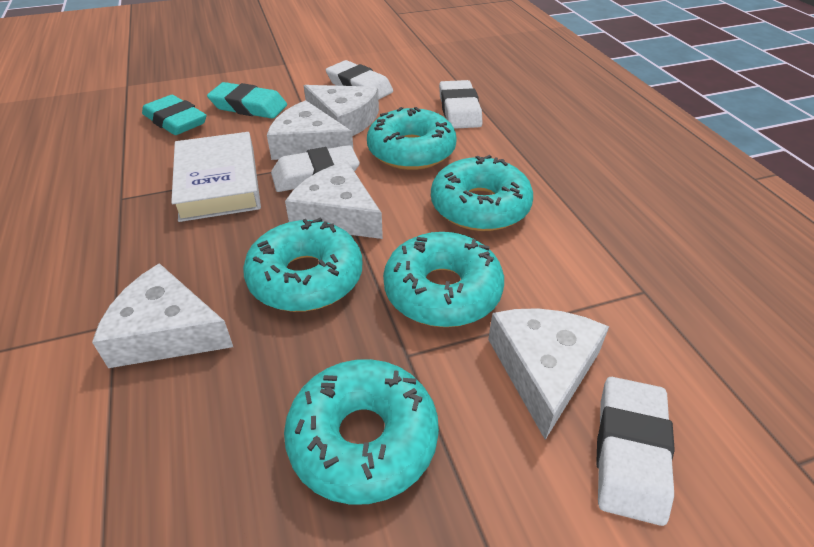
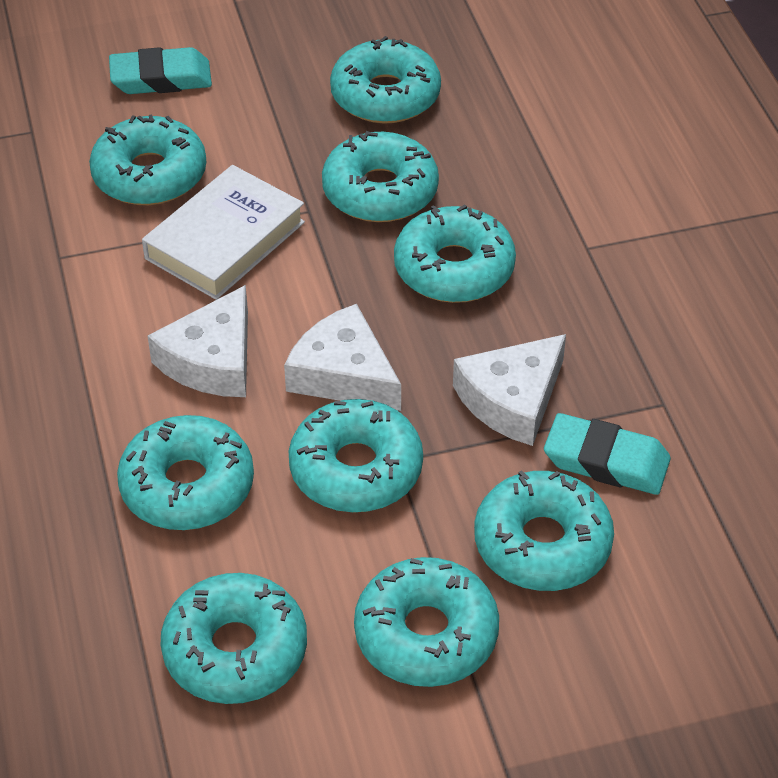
turquoise donut: [243,218,362,312] [284,359,439,505] [367,107,457,170] [383,232,504,327] [431,155,533,231] = 5 -> [89,115,206,205] [117,415,254,530] [161,573,307,704] [289,399,423,513] [322,131,439,222] [330,36,441,124] [354,557,499,687] [394,204,516,303] [474,470,614,591] = 9
white cheese: [92,263,233,368] [267,100,353,160] [285,161,383,239] [304,85,379,136] [488,308,609,440] = 5 -> [148,285,248,397] [284,304,401,411] [453,334,566,446] = 3
white eraser: [271,145,360,192] [326,60,393,99] [439,80,482,129] [596,377,675,526] = 4 -> none = 0

